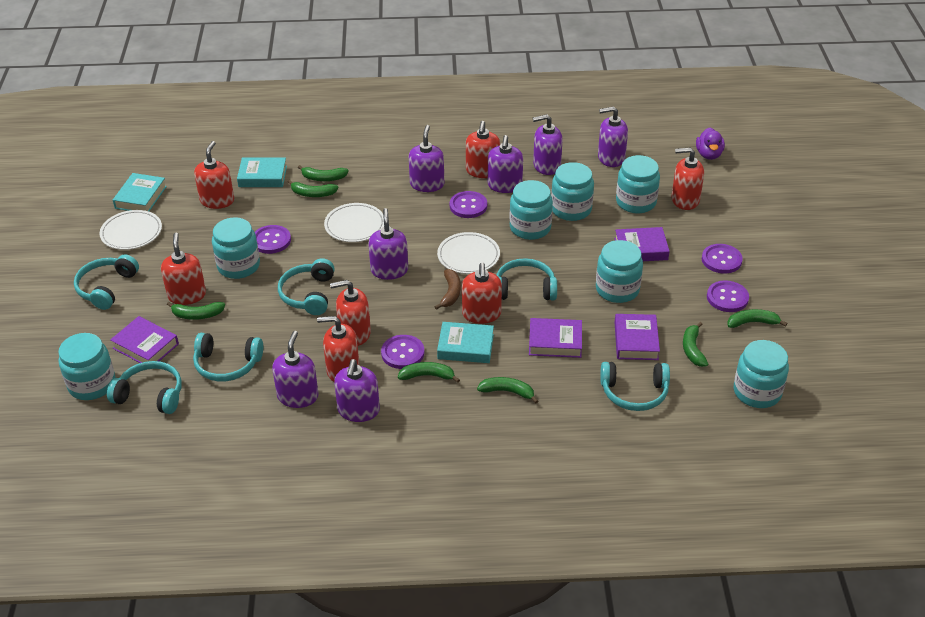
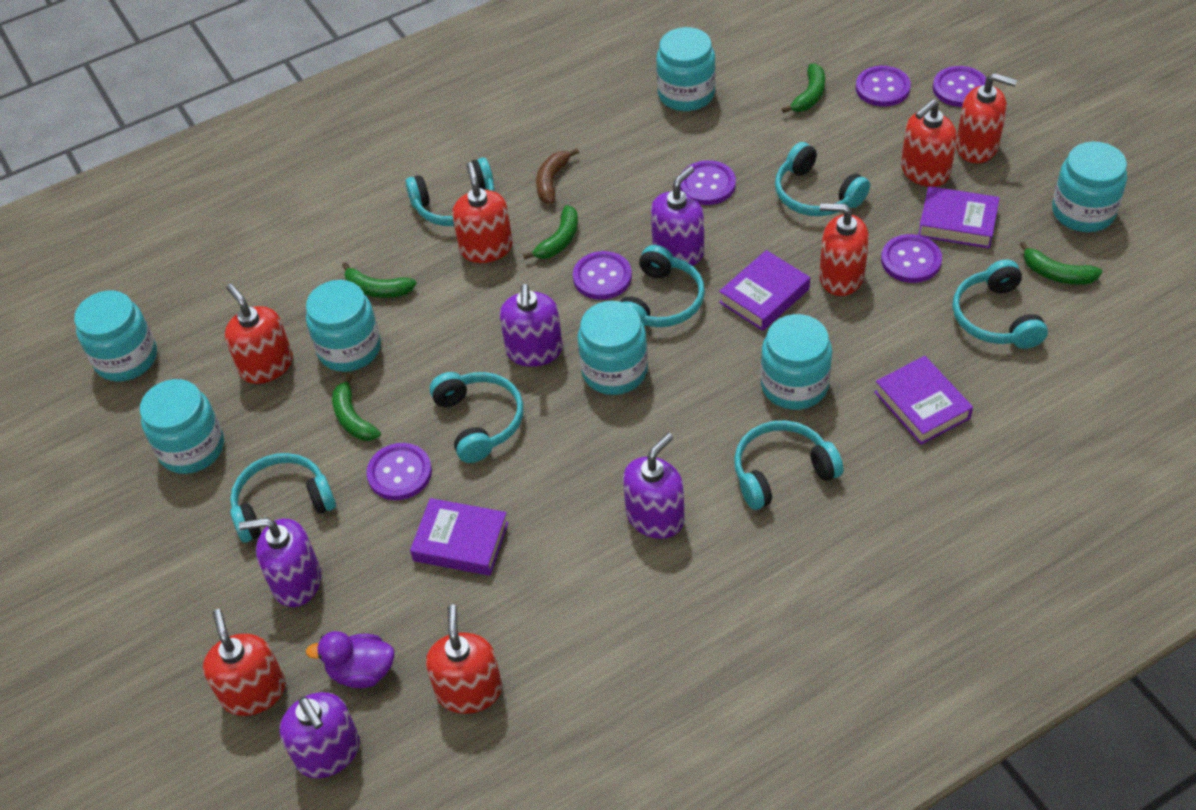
green banana: [167,302,225,320] [288,180,339,197] [298,165,348,181] [398,362,460,383] [477,377,538,404] [683,322,708,367] [727,309,787,328] = 7 -> [332,374,381,441] [342,262,416,298] [523,205,578,259] [782,64,825,113] [1020,242,1102,284] = 5
purple button: [255,225,291,254] [381,335,424,369] [450,191,487,218] [702,244,743,273] [707,280,749,312] = 5 -> [366,443,432,500] [573,251,632,300] [680,160,736,205] [856,66,911,107] [881,234,942,283] [933,66,986,107] = 6
purple soap dispenser: [272,331,319,408] [334,359,380,422] [368,208,408,280] [409,125,444,192] [488,135,523,193] [533,114,563,175] [598,106,628,167] = 7 -> [239,518,321,607] [279,692,360,778] [500,284,563,367] [623,433,685,539] [651,166,704,266] = 5
turquoise book: [113,173,167,211] [237,158,287,187] [437,322,494,363] = 3 -> none = 0
turquoise headphones: [74,255,139,310] [107,361,182,414] [193,333,263,381] [278,258,335,315] [497,258,557,300] [600,362,670,411] = 6 -> [230,453,336,543] [405,158,495,226] [430,372,524,463] [620,245,705,327] [734,420,844,510] [775,142,870,216] [952,259,1048,349] = 7
white plate: [99,210,162,250] [324,203,384,242] [437,232,500,274] = 3 -> none = 0

